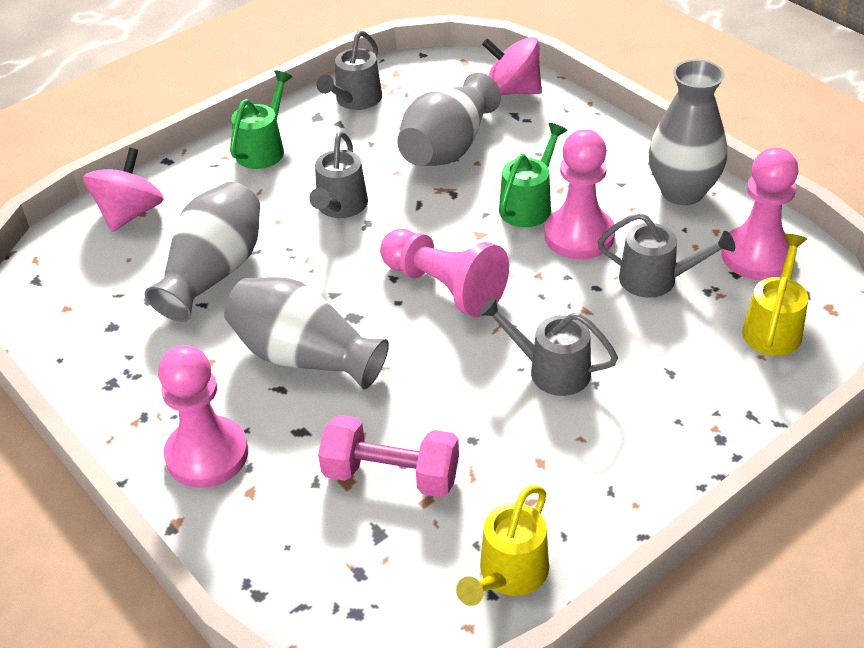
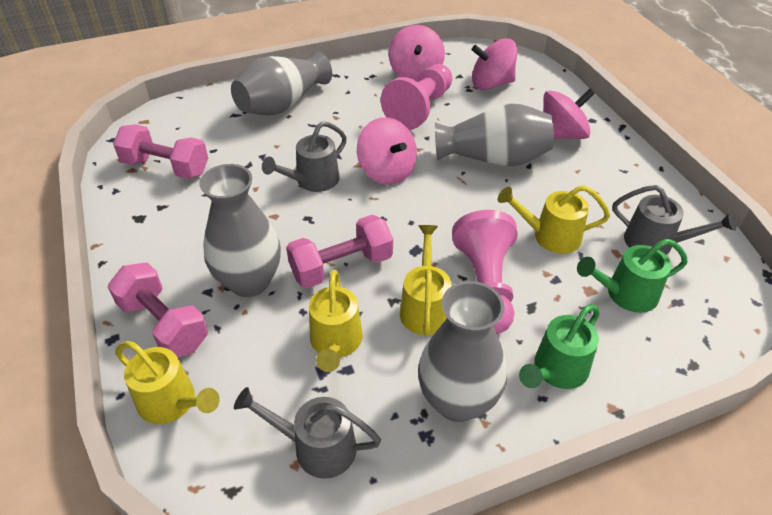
grey watering can: [309,131,368,218] [316,31,382,110] [479,297,618,396] [598,213,735,298] = 4 -> [234,387,381,479] [262,121,347,192] [612,185,736,255] = 3
pink dumbbell: [318,415,459,497] = 1 -> [107,262,208,357] [113,124,208,179] [286,215,393,288] = 3
pink pawn: [158,345,248,488] [380,229,509,317] [544,129,615,259] [721,148,799,280] = 4 -> [381,64,452,130] [452,210,518,334] = 2
pink spinning top: [83,148,164,232] [482,37,542,96] = 2 -> [357,117,417,185] [389,25,445,81] [472,38,517,90] [543,89,595,139] = 4
yellow watering can: [456,485,549,606] [742,234,808,356] = 2 -> [116,341,220,424] [309,270,363,372] [400,225,452,335] [498,185,610,254] = 4

